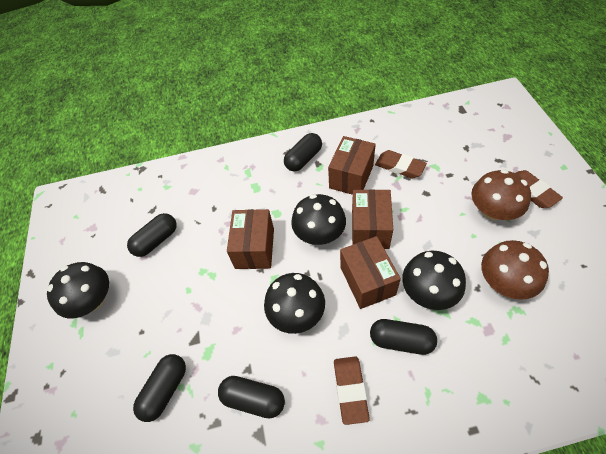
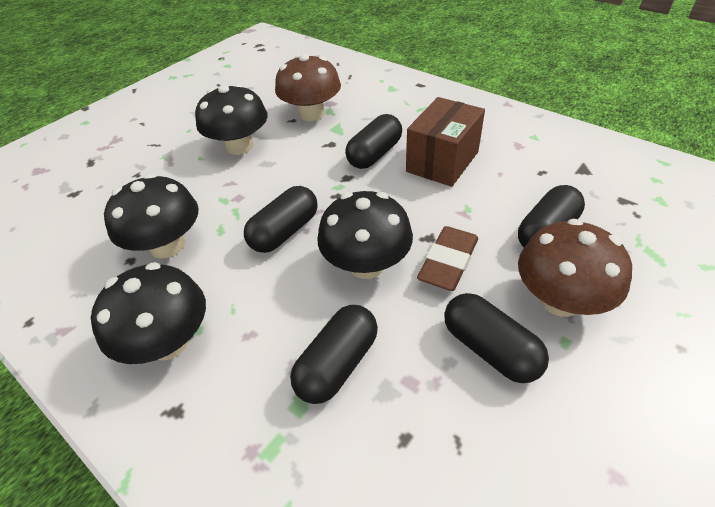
brown box: [227,209,274,269] [328,136,376,195] [340,236,401,309] [352,189,393,249] = 4 -> [406,97,485,187] = 1
brown eraser: [334,357,370,425] [375,150,427,178] [515,170,563,208] = 3 -> [417,226,478,291] = 1

